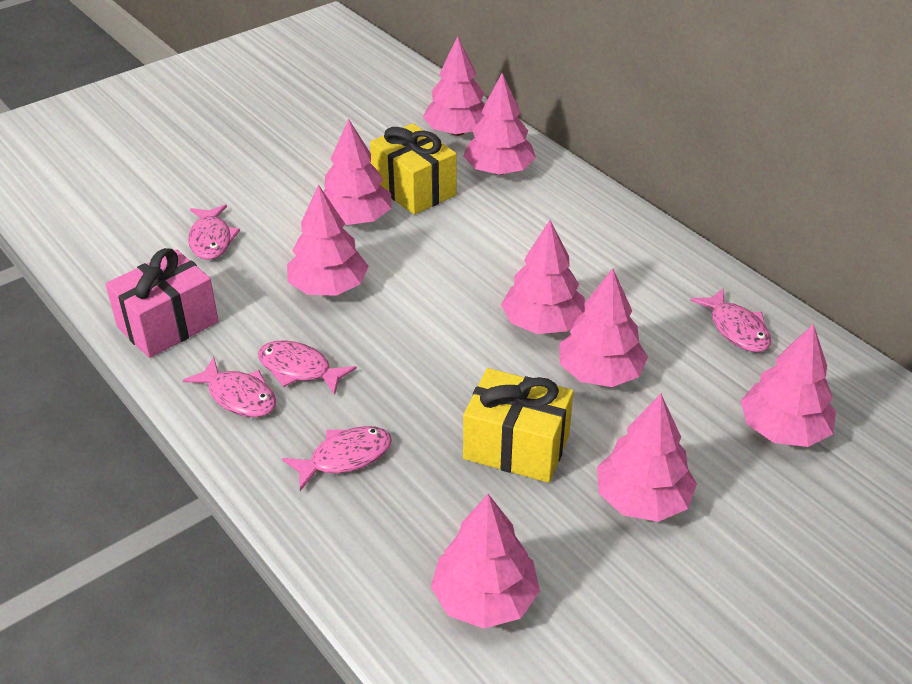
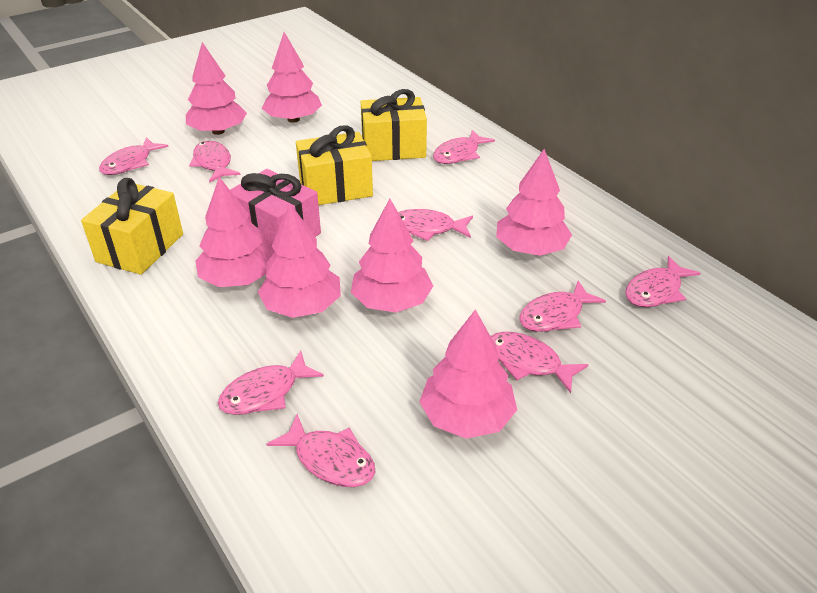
pink fish: [183,357,276,417] [188,205,240,260] [258,340,357,395] [282,426,392,491] [690,288,771,352] = 5 -> [99,137,168,175] [189,141,240,183] [218,350,324,415] [266,414,375,487] [398,209,473,241] [433,130,495,164] [491,332,589,393] [519,280,606,332] [625,256,701,307] = 9
pink tree: [287,184,369,296] [323,119,391,225] [423,36,485,136] [431,494,540,629] [463,73,536,175] [501,220,585,334] [559,268,648,387] [597,394,697,522] [741,324,836,447] = 9 -> [186,42,247,135] [195,177,274,287] [258,203,341,318] [262,32,322,123] [351,199,433,313] [419,309,517,439] [496,149,572,256] = 7
yellow gift: [370,123,457,215] [463,368,574,483] = 2 -> [81,178,183,275] [296,125,373,205] [361,89,427,161] = 3

